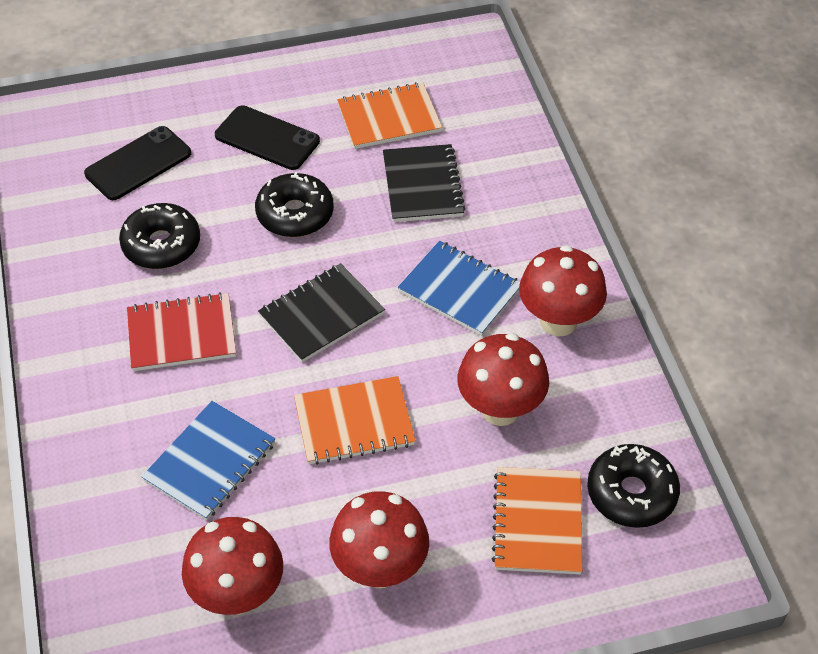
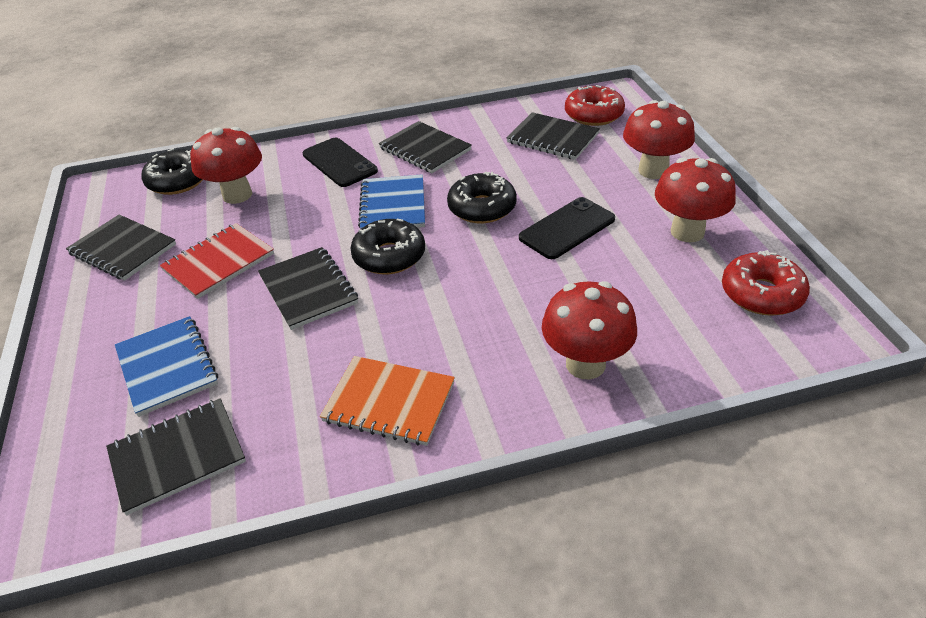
black notebook: [258,263,385,362] [383,144,465,222] = 2 -> [66,215,176,281] [106,398,246,515] [258,247,358,330] [379,121,472,173] [506,112,600,160] = 5
orange notebook: [294,376,416,465] [337,82,442,149] [492,467,582,574] = 3 -> [320,356,455,446] = 1
red donut: none = 0 -> [565,85,625,126] [722,250,810,316] = 2

